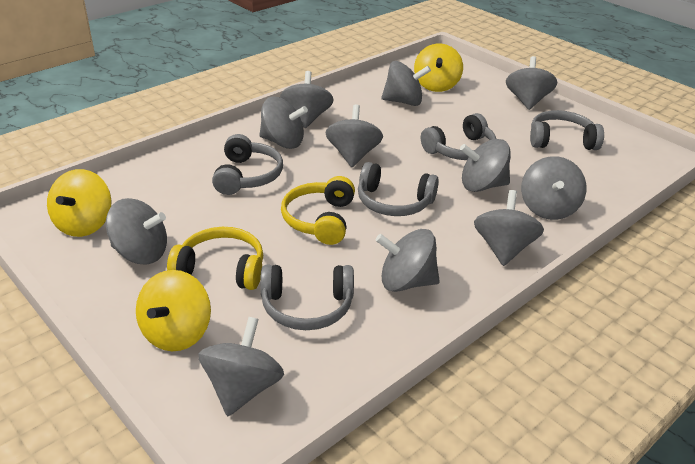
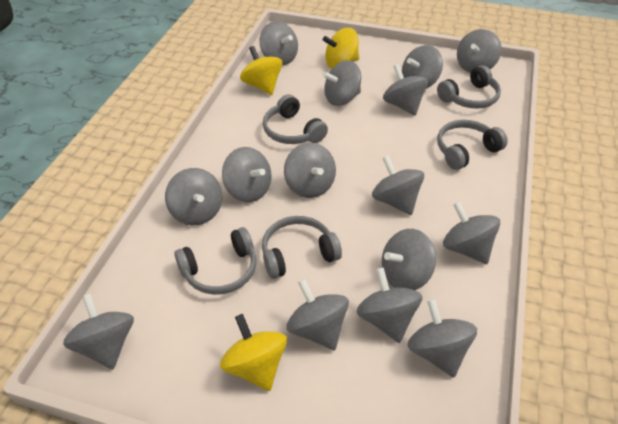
grey spinning top: [106,198,167,264] [198,317,284,416] [259,97,308,149] [280,71,334,128] [326,105,383,167] [375,229,440,292] [381,61,431,106] [460,139,511,192] [474,190,544,266] [506,56,557,110] [521,156,586,220] = 11 -> [63,293,134,370] [165,168,222,225] [222,147,271,202] [259,22,298,65] [284,143,336,198] [287,279,349,350] [323,60,361,106] [356,267,422,343] [372,155,424,215] [382,229,436,290] [383,64,428,116] [402,45,443,89] [408,299,477,378] [443,201,500,264] [457,29,502,73] = 15
yellow headphones: [167,227,263,290] [281,176,355,245] = 2 -> none = 0

